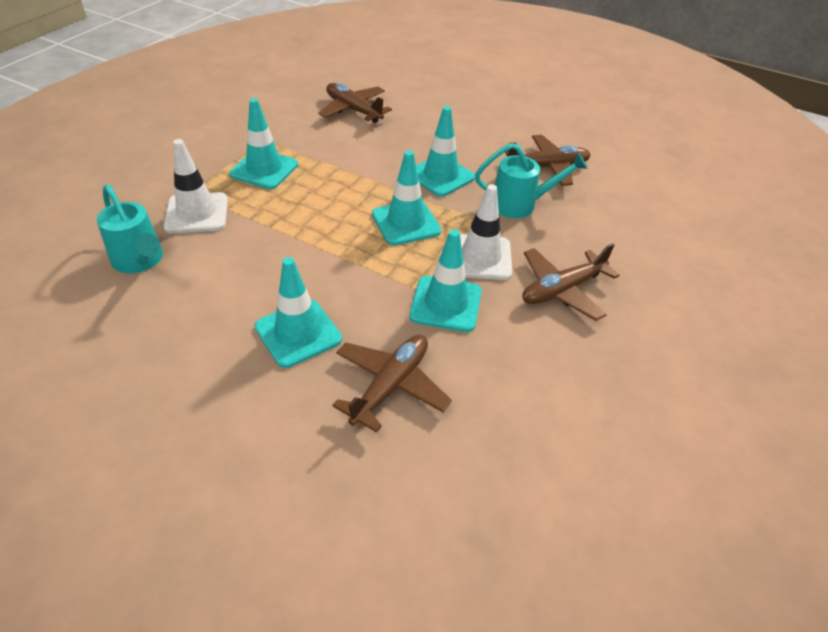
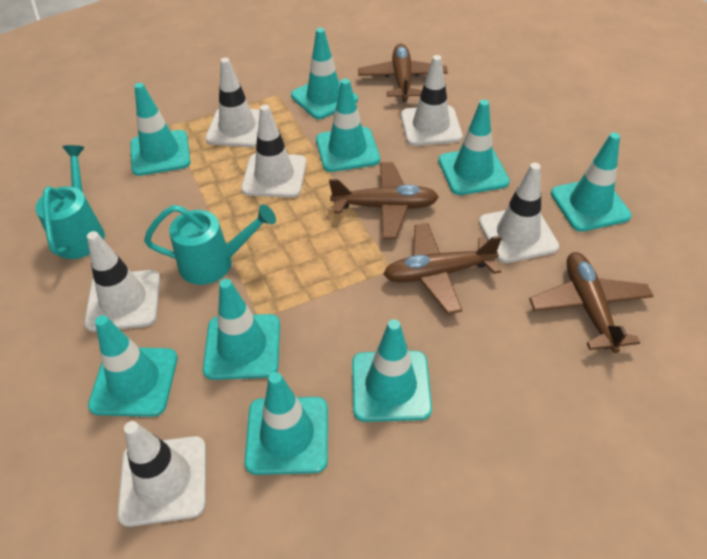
turquoise traffic cone: [229,98,298,189] [255,257,342,368] [372,150,441,246] [409,229,482,332] [416,106,475,197] = 5 -> [88,315,178,417] [130,83,191,176] [203,279,280,380] [245,372,328,475] [291,28,358,119] [316,79,380,172] [352,319,432,422] [438,100,510,195] [551,133,631,232] = 9
white traffic cone: [164,139,228,233] [460,184,512,280] = 2 -> [84,231,160,332] [117,421,206,527] [205,58,260,147] [241,105,307,198] [401,55,462,146] [479,163,559,263] = 6

